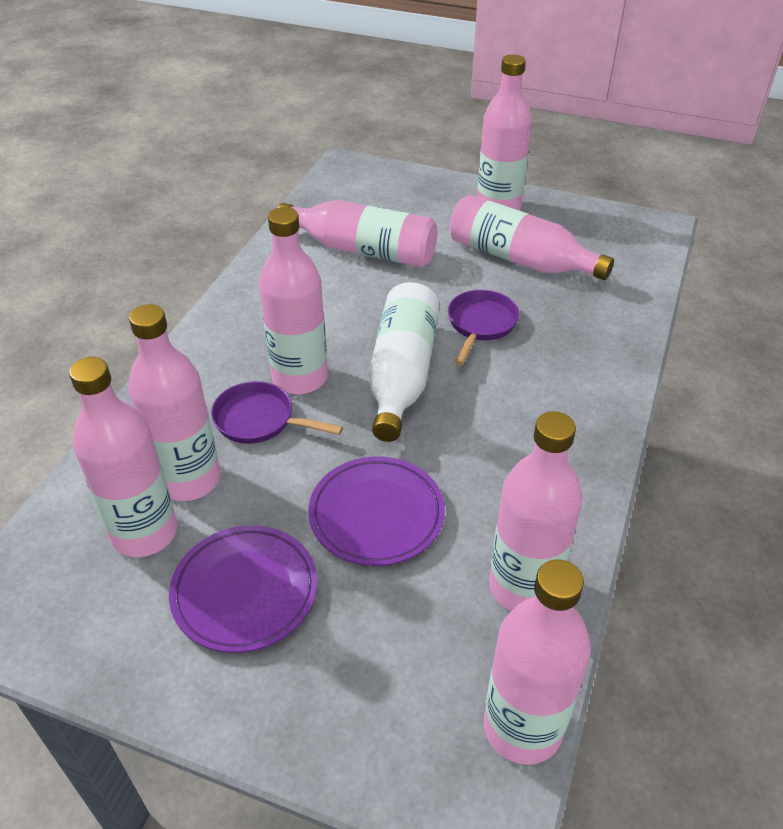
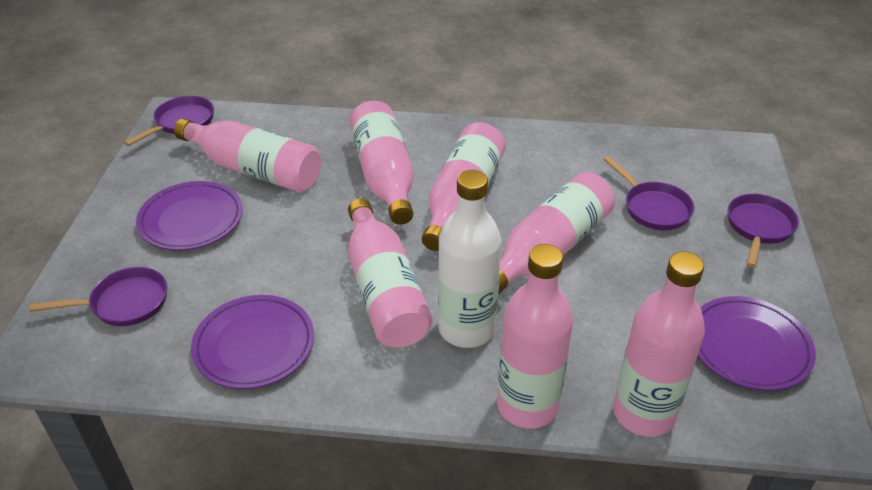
pink bottle: [69,357,177,557] [128,304,221,501] [259,207,328,394] [278,200,438,267] [449,195,614,280] [477,54,532,211] [484,559,591,765] [489,411,583,611] = 8 -> [174,118,321,192] [348,198,432,348] [349,100,414,225] [422,122,506,251] [497,244,573,429] [498,172,615,294] [613,251,705,437] = 7
purple pan: [211,381,343,444] [448,290,520,366] = 2 -> [30,267,167,326] [124,96,214,146] [603,156,694,230] [727,194,799,268] = 4
purple plate: [169,525,317,653] [308,456,445,566] = 2 -> [136,181,243,250] [191,295,314,389] [698,296,816,391] = 3

